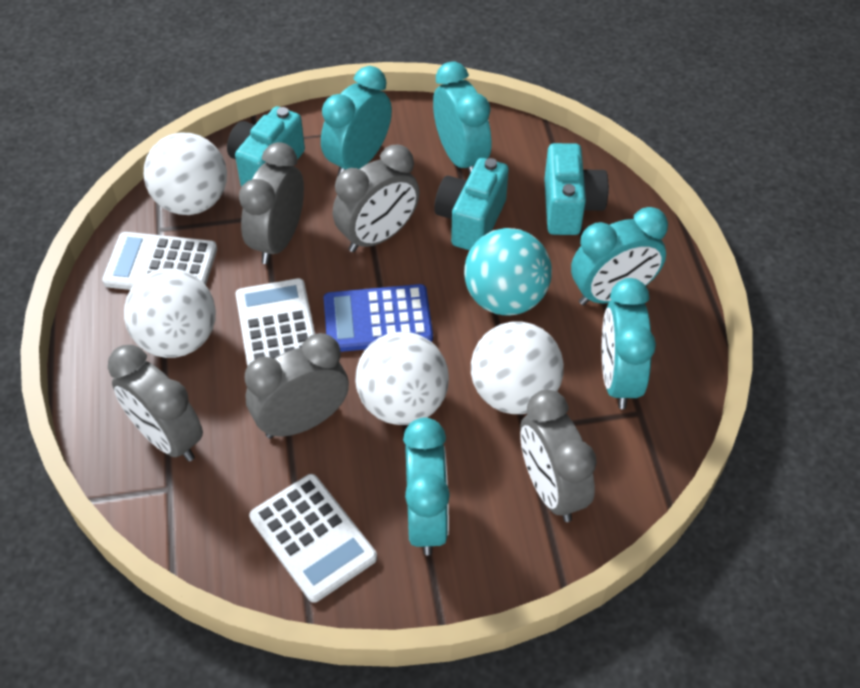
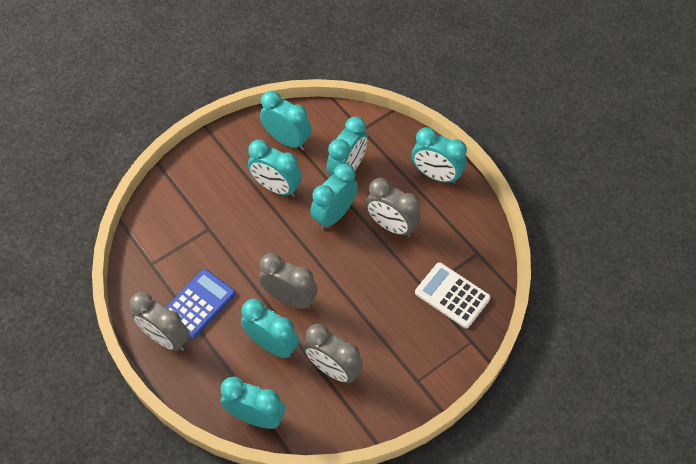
grey clock: [108,345,203,462] [239,142,304,264] [245,333,349,439] [333,145,420,252] [520,390,597,522] = 5 -> [130,292,190,351] [259,253,318,309] [303,324,363,383] [365,178,421,237] = 4
turquoise ball: [464,228,552,316] = 1 -> none = 0
turquoise camera: [227,106,305,187] [434,158,509,250] [544,143,609,235] = 3 -> none = 0
turquoise clock: [321,66,392,177] [403,418,450,556] [433,61,491,175] [571,207,668,306] [602,278,656,409] = 5 -> [221,377,285,429] [241,299,299,358] [248,139,302,197] [260,91,311,150] [310,163,358,229] [326,117,368,176] [412,127,467,184] = 7
white ball: [124,268,216,358] [144,132,227,215] [355,332,449,425] [471,322,564,414] = 4 -> none = 0
white calculator: [102,232,217,290] [235,278,315,367] [249,474,377,603] = 3 -> [415,262,491,328] = 1

